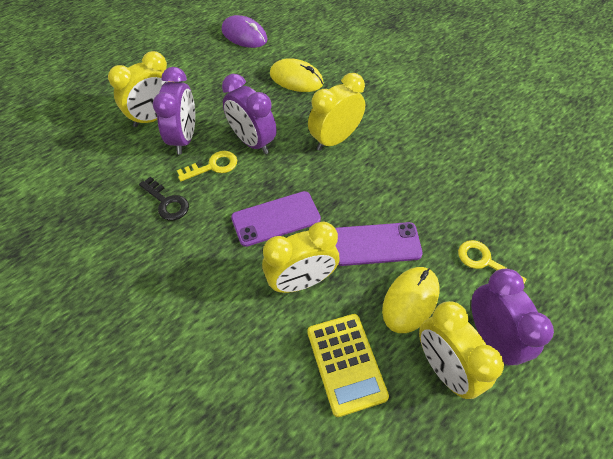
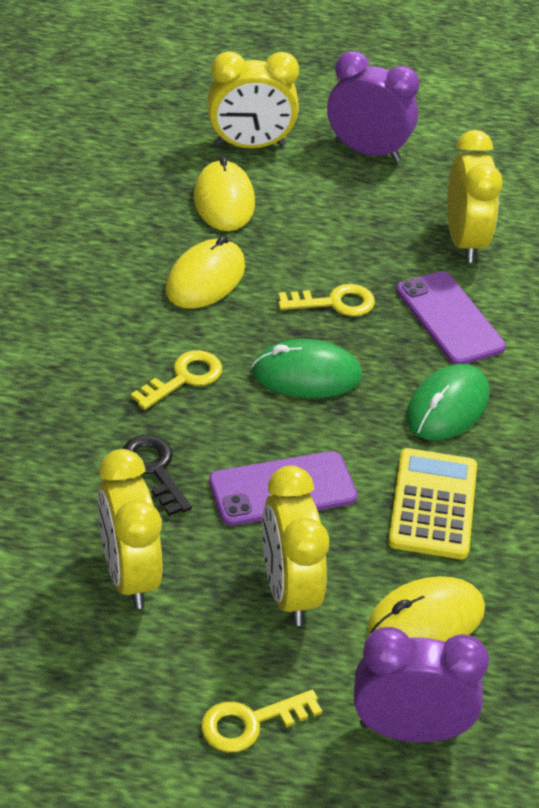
green mouse: none = 0 -> [252,339,362,398] [406,364,489,441] = 2
purple clock: [153,67,195,154] [222,74,277,154] [471,269,554,366] = 3 -> [327,51,419,162] [354,627,489,743] = 2
purple mouse: [222,15,267,48] = 1 -> none = 0
yellow key: [177,151,237,181] [458,240,526,283] = 2 -> [131,350,222,410] [201,690,322,753] [278,284,375,316] = 3
yellow mouse: [270,58,324,92] [382,267,439,333] = 2 -> [166,236,245,309] [194,156,255,231] [368,576,485,642] = 3

